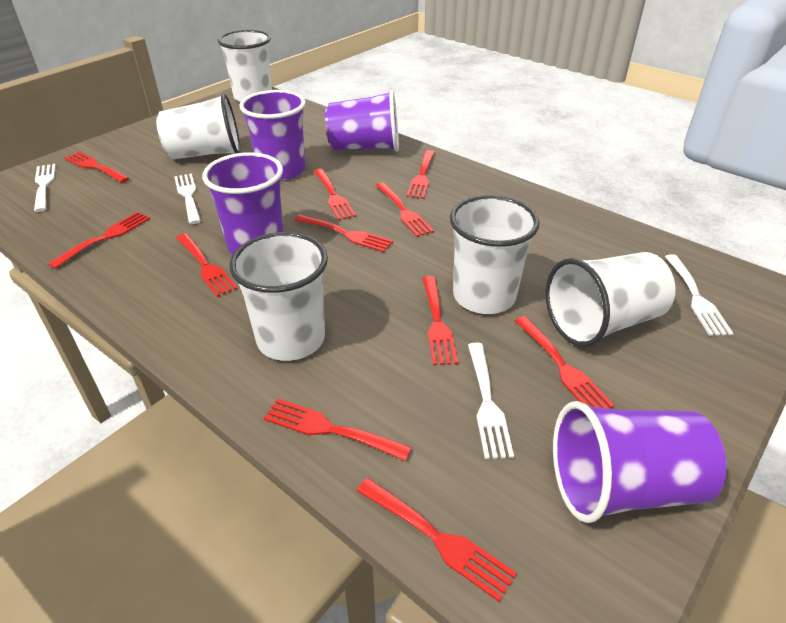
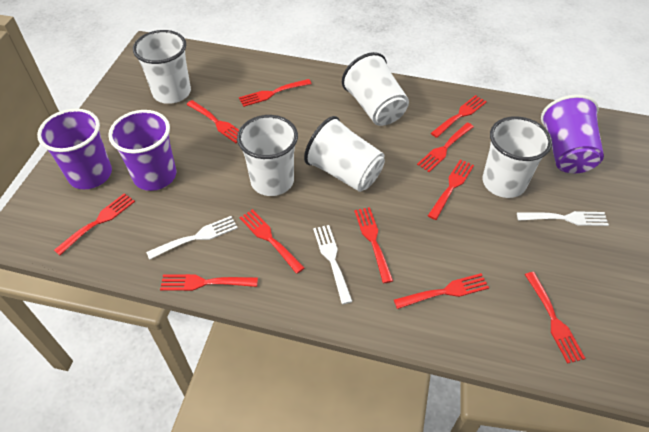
purple cup: [202,152,284,255] [239,90,306,180] [325,90,399,151] [553,401,727,523] = 4 -> [37,109,112,189] [108,110,176,191] [541,94,604,173] = 3
white fork: [34,164,56,212] [174,173,201,224] [468,343,514,459] [665,254,734,336] = 4 -> [146,216,238,260] [313,225,352,304] [517,211,609,226] = 3

